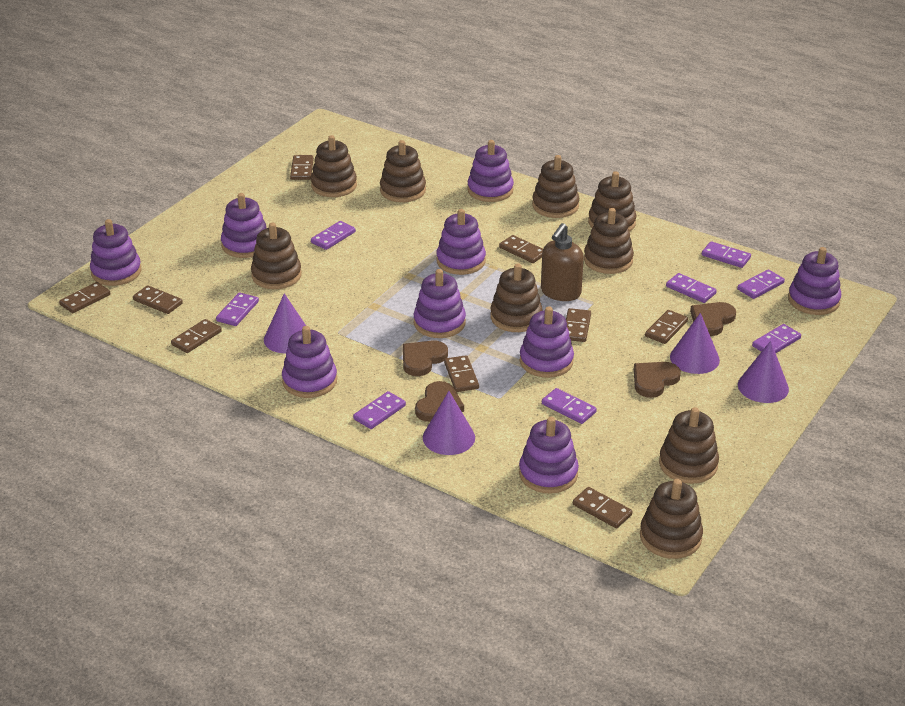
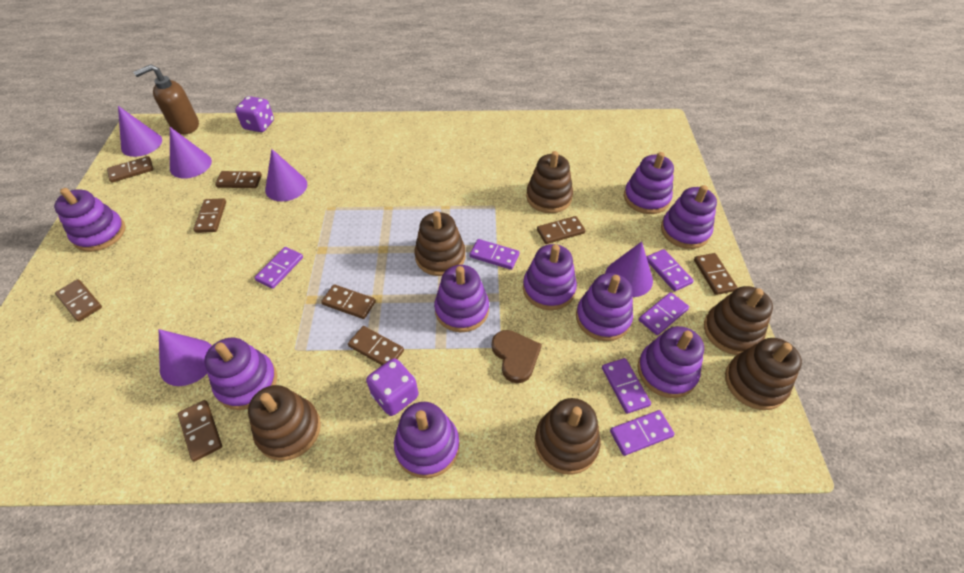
brown heart: [403,340,448,376] [415,381,464,422] [634,362,681,398] [690,302,736,336] = 4 -> [492,330,542,383] = 1
brown stacking toy: [251,223,302,289] [311,135,357,197] [380,140,426,202] [490,263,543,332] [532,155,579,218] [584,208,634,274] [588,171,637,232] [640,479,703,559] [659,407,719,484] = 9 -> [248,385,321,461] [414,211,465,276] [526,151,573,213] [535,398,601,475] [704,286,773,355] [725,338,802,410] = 6
purple cone: [264,293,306,354] [423,391,475,455] [670,313,720,374] [738,341,789,403] = 4 -> [118,106,162,157] [159,329,212,386] [170,127,212,178] [265,149,307,201] [605,242,653,297] = 5
purple dice: none = 0 -> [235,96,274,132] [366,358,419,416] = 2
purple domino: [216,292,259,326] [311,221,356,250] [353,391,406,429] [542,388,597,424] [666,273,717,303] [702,241,751,268] [737,269,785,299] [752,324,801,353] = 8 -> [254,247,303,289] [470,239,519,270] [602,358,651,414] [610,410,675,456] [639,292,689,335] [647,249,694,291] = 6

